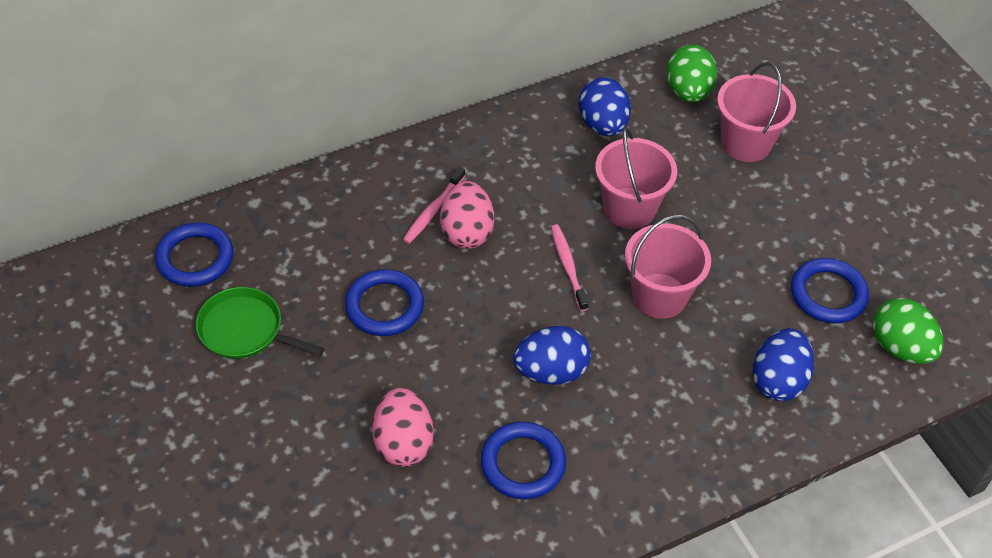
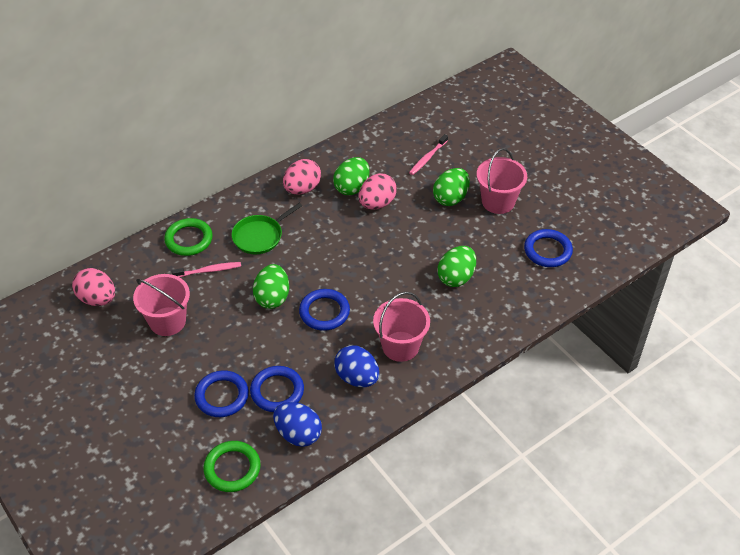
blue egg: [513,326,591,385] [579,77,631,136] [753,328,814,401] = 3 -> [273,402,322,447] [334,345,379,387] = 2
green egg: [667,45,717,102] [873,298,944,364] = 2 -> [253,264,289,309] [333,157,369,195] [433,168,470,206] [437,246,476,287] = 4
green ring: none = 0 -> [164,218,213,256] [203,441,261,492] = 2
pink egg: [372,388,434,467] [440,181,494,249] = 2 -> [72,268,115,306] [283,159,321,195] [359,173,397,210] = 3

